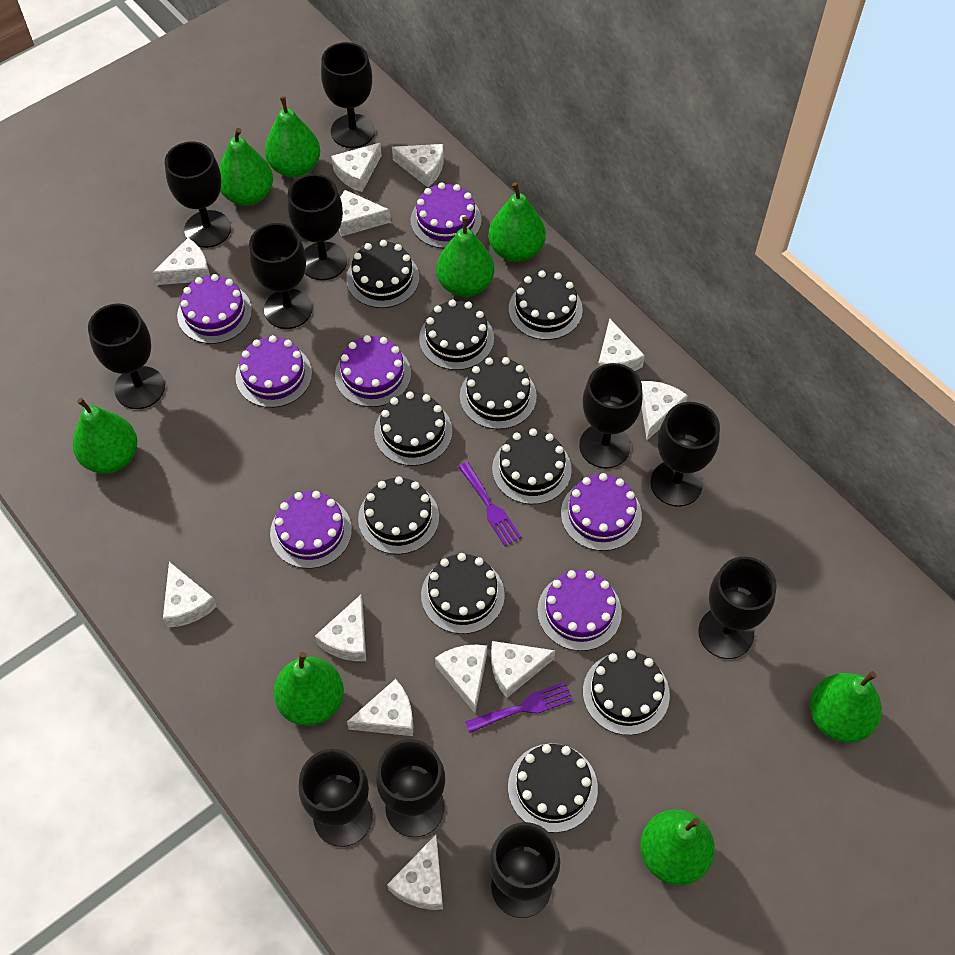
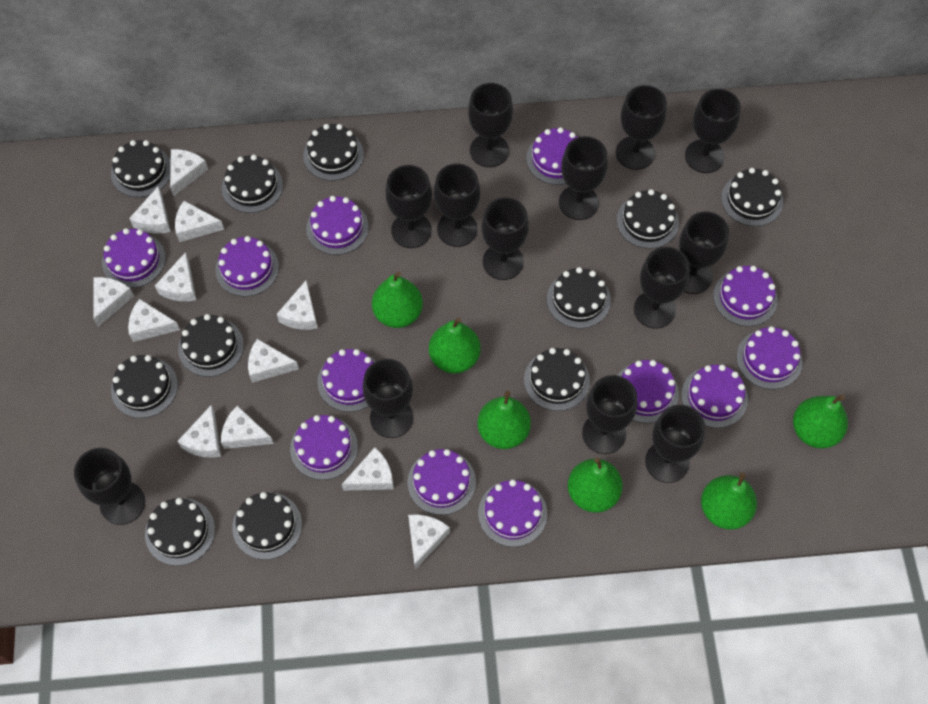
black cake: [346,240,420,308] [358,476,439,554] [374,391,452,466] [419,300,494,370] [421,553,505,634] [460,357,537,429] [492,428,572,504] [508,744,598,833] [509,270,583,340] [583,650,670,735] = 10 -> [111,140,171,197] [111,355,178,418] [145,498,215,566] [178,314,244,377] [222,155,283,213] [232,492,302,560] [303,124,364,181] [524,348,590,411] [547,267,611,328] [617,189,679,249] [721,168,783,226] = 11
black goblet: [88,303,165,409] [165,141,231,248] [249,223,313,329] [288,174,347,280] [299,749,373,847] [321,42,375,148] [376,739,445,837] [489,822,560,918] [579,363,642,468] [651,402,720,507] [698,557,777,659] = 11 -> [74,448,145,525] [363,359,414,438] [385,165,432,248] [434,163,480,247] [468,83,513,167] [482,197,529,280] [559,136,608,220] [582,375,637,454] [616,85,667,170] [634,247,690,329] [645,405,705,483] [679,212,729,294] [685,89,741,173] = 13
green pear: [73,398,137,474] [219,128,273,206] [265,96,320,178] [274,652,344,726] [436,216,494,297] [488,182,546,262] [640,809,715,885] [810,671,882,743] = 8 -> [372,272,423,328] [429,317,481,373] [477,391,531,449] [568,458,623,512] [701,472,757,530] [793,395,848,448] = 6
purple cake: [177,274,252,344] [236,335,312,408] [270,491,352,569] [335,335,411,407] [411,183,482,249] [537,570,622,651] [561,473,642,551] = 7 -> [102,228,165,288] [215,236,279,297] [290,415,358,480] [306,196,369,255] [318,349,376,412] [408,449,476,515] [478,480,547,547] [526,127,578,185] [617,360,679,423] [681,365,748,428] [713,266,778,326] [736,326,802,389] = 12
purple fork: [458,462,521,546] [465,682,573,733] = 2 -> none = 0

